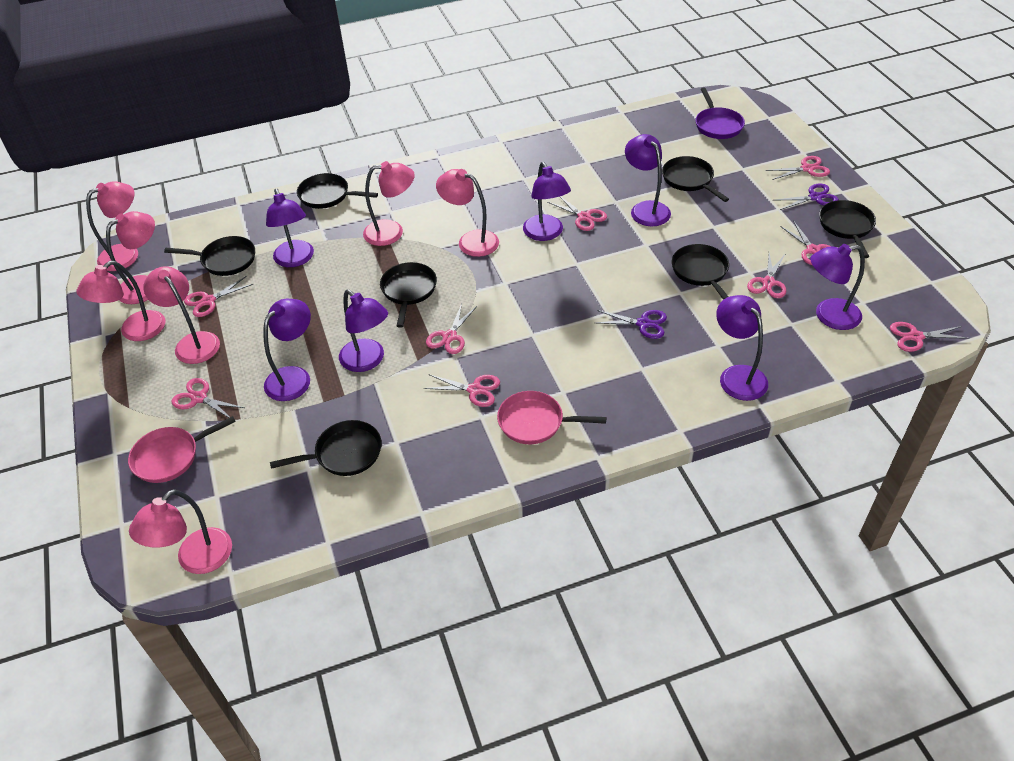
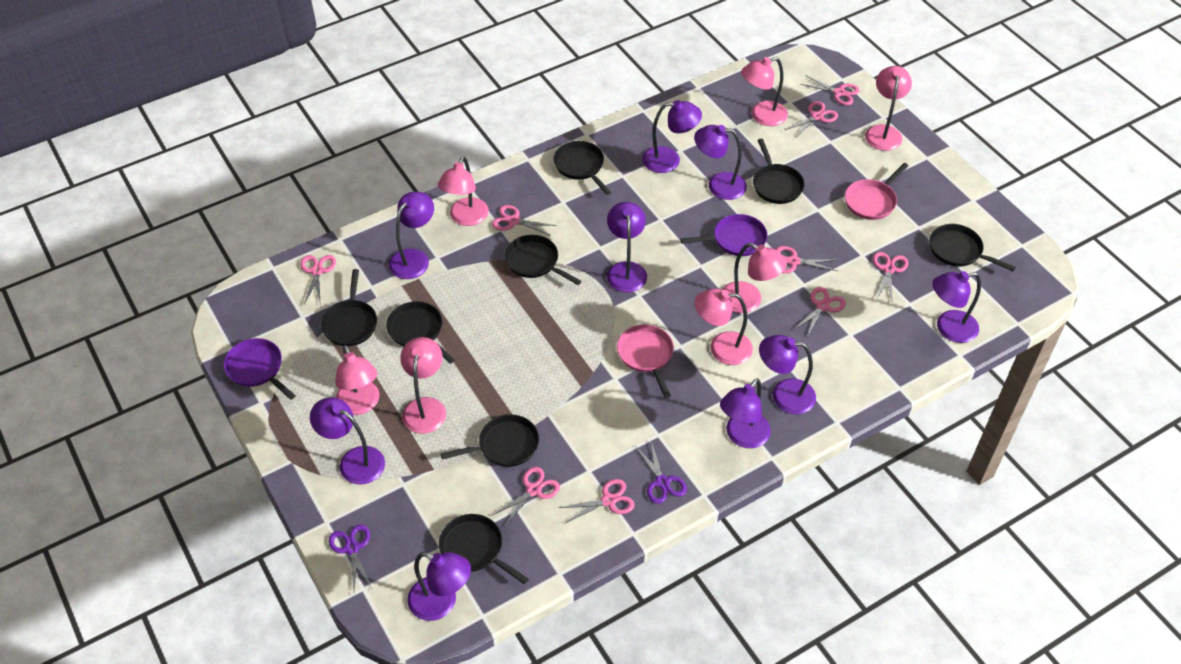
black pan: [164,236,255,276] [270,420,382,476] [297,173,378,209] [380,262,437,328] [662,156,729,202] [672,244,729,300] [819,200,876,258] = 7 -> [321,269,377,346] [386,301,455,364] [439,514,529,585] [441,414,539,467] [504,235,582,285] [553,141,611,195] [753,139,805,204] [929,224,1016,271] = 8
purple lamp: [263,299,311,401] [266,189,314,267] [339,289,388,372] [523,162,571,241] [625,134,671,227] [716,295,768,401] [810,244,865,330] = 7 -> [310,398,385,485] [389,192,434,279] [407,552,471,621] [607,202,647,292] [642,100,702,173] [694,125,747,200] [720,378,771,448] [759,335,816,414] [932,271,981,343] = 9
purple pan: [695,88,745,139] = 1 -> [224,338,296,400] [681,214,767,256] = 2

